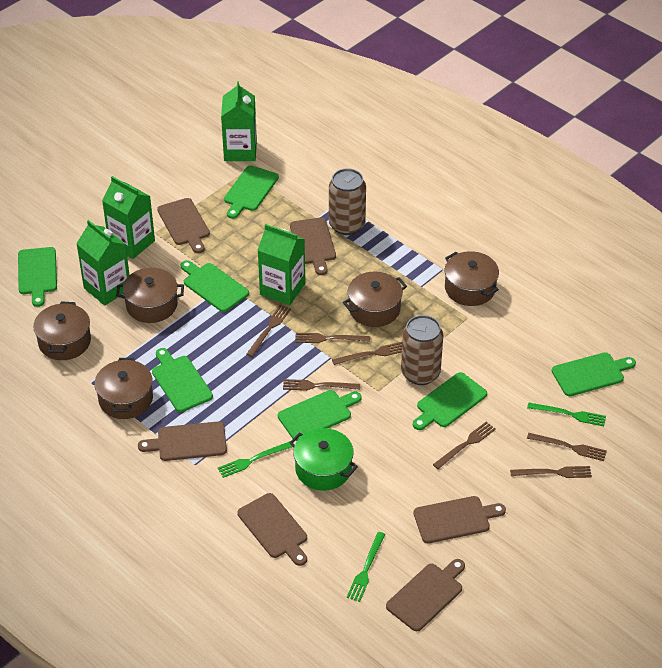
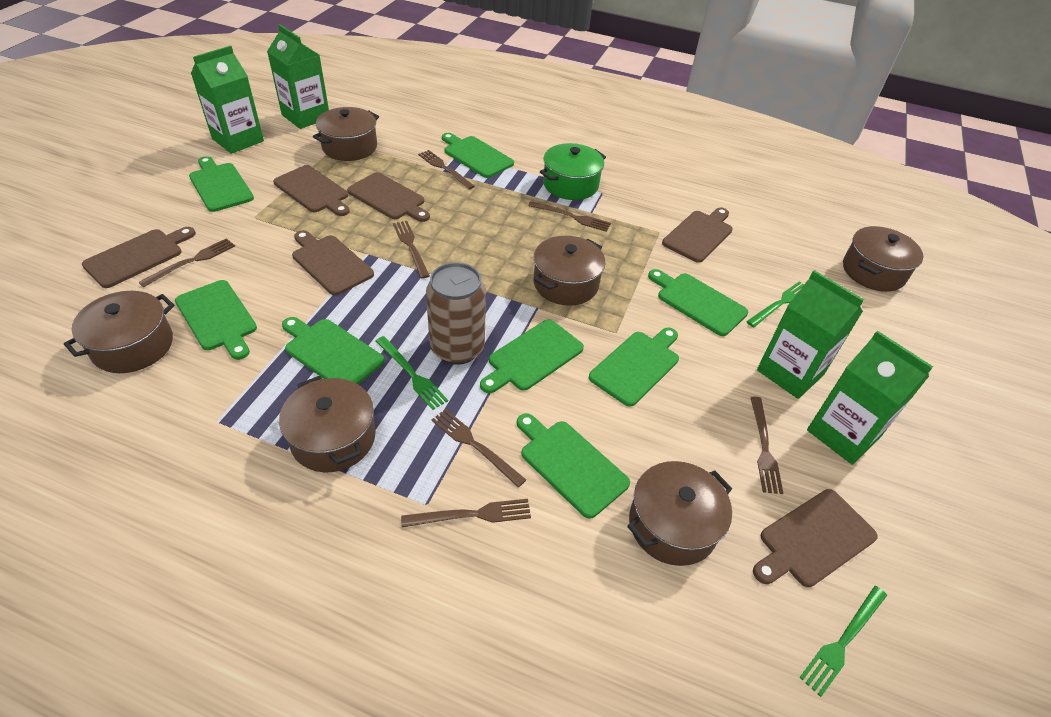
brown can: [329,168,366,235] [401,315,443,385] = 2 -> [426,262,486,365] = 1
brown pot: [33,301,91,360] [94,358,153,419] [116,268,184,323] [343,272,407,327] [445,251,499,306] = 5 -> [64,291,174,373] [279,376,376,472] [313,107,379,161] [534,236,606,306] [627,461,732,566] [843,226,924,292] = 6
green cutting board: [18,247,57,307] [152,348,213,412] [180,260,249,312] [224,165,279,219] [278,390,362,441] [413,372,487,430] [552,352,636,396] = 7 -> [175,280,257,360] [189,156,254,212] [282,317,384,384] [442,133,514,178] [480,319,584,393] [517,413,630,519] [589,327,679,407] [648,269,748,336] = 8

